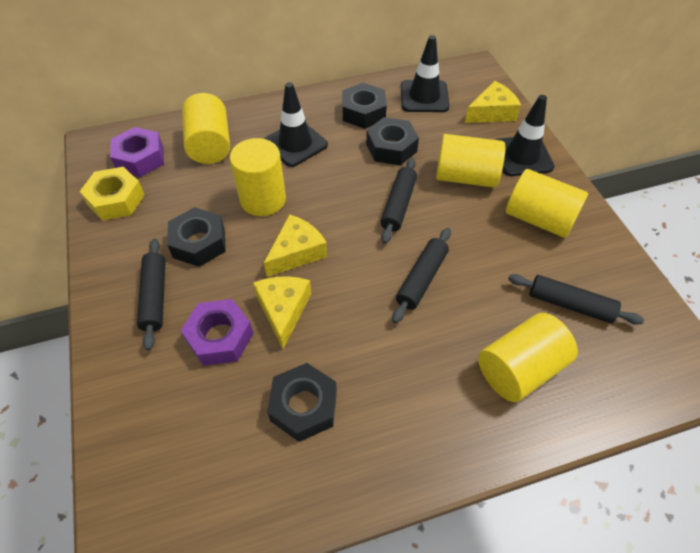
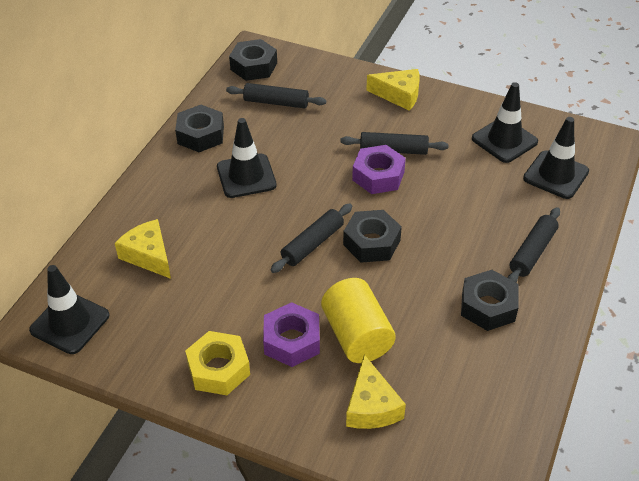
black traffic cone: [264,82,328,167] [401,35,450,112] [495,95,555,176] = 3 -> [29,265,109,354] [217,118,277,198] [472,82,538,163] [523,117,589,199] = 4
yellow cylinder: [182,93,230,164] [230,138,286,216] [436,134,505,188] [478,313,578,402] [506,169,588,238] = 5 -> [321,278,396,363] = 1

